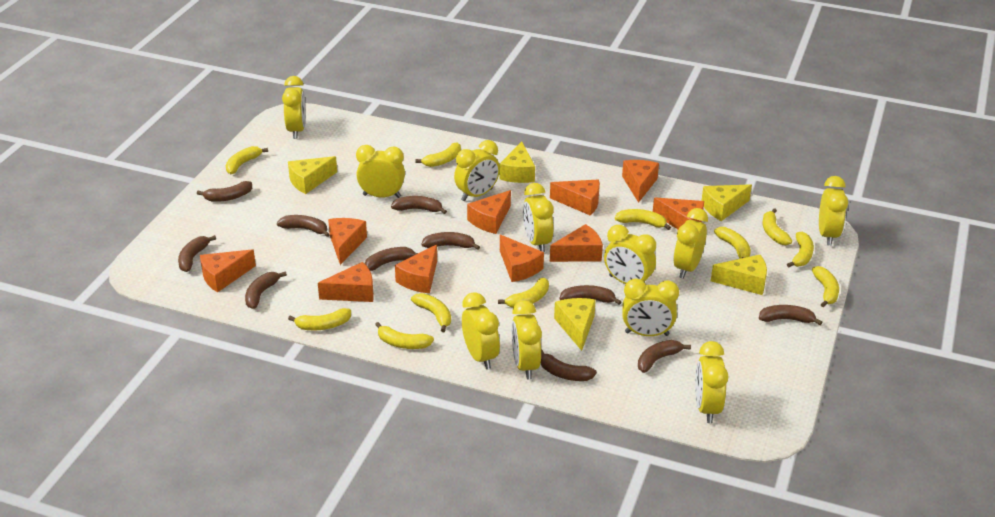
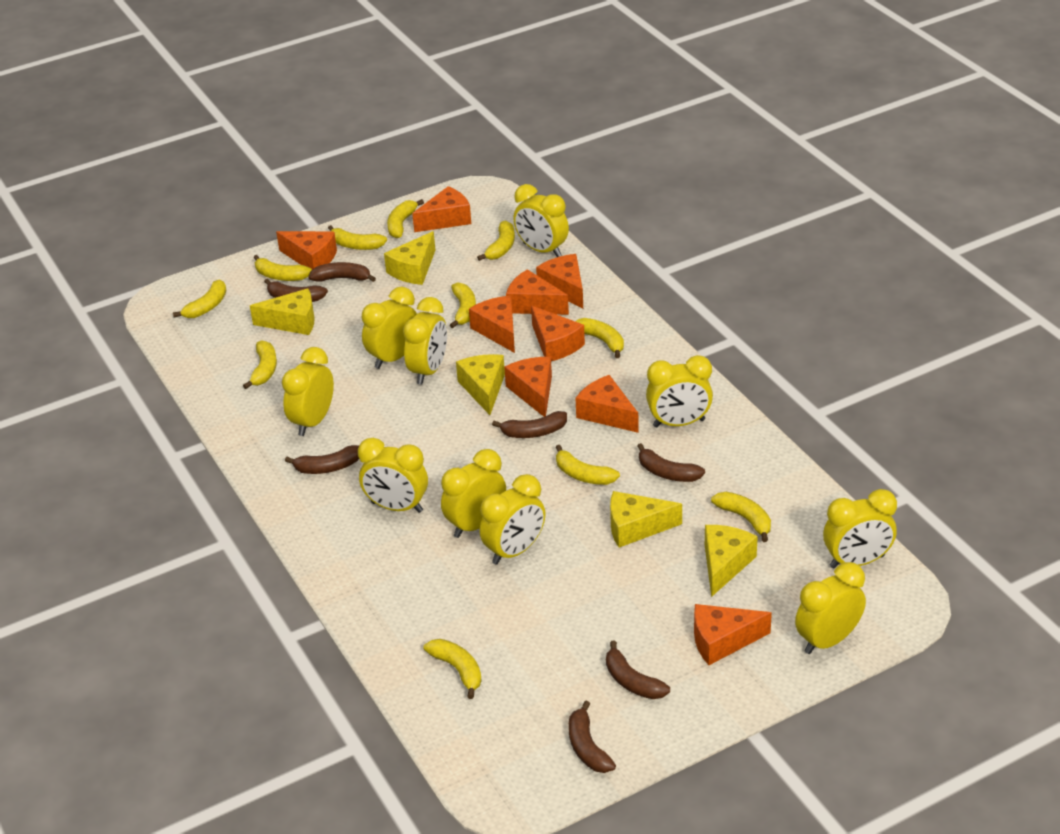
brown banana: [178,235,216,272] [197,181,252,202] [245,271,287,309] [277,215,330,237] [365,247,418,271] [391,196,447,214] [421,232,480,250] [541,349,597,381] [560,285,621,305] [638,340,691,373] [759,305,822,325] = 11 -> [264,279,328,302] [285,445,359,474] [309,262,376,282] [492,411,567,438] [569,701,616,773] [606,641,670,699] [637,443,705,482] = 7
orange cheese: [200,249,256,292] [318,262,374,302] [328,218,367,265] [395,245,437,293] [467,190,511,234] [500,235,544,282] [550,180,600,216] [550,224,603,262] [622,160,659,203] [653,197,704,229] = 10 -> [276,231,337,270] [412,186,471,232] [469,296,515,353] [504,357,552,417] [506,269,569,315] [531,306,585,361] [536,254,583,308] [576,375,639,433] [694,604,772,665] = 9
yellow clock: [282,76,306,139] [356,145,405,198] [454,140,500,201] [462,292,500,370] [511,300,542,379] [523,183,554,253] [604,225,656,284] [622,279,679,336] [673,208,708,279] [695,341,729,423] [819,176,848,246] = 11 -> [282,347,334,436] [358,438,428,513] [361,287,417,369] [403,297,447,384] [441,449,506,538] [480,474,545,565] [513,184,569,257] [646,355,713,427] [795,562,866,654] [823,489,897,568] = 10

